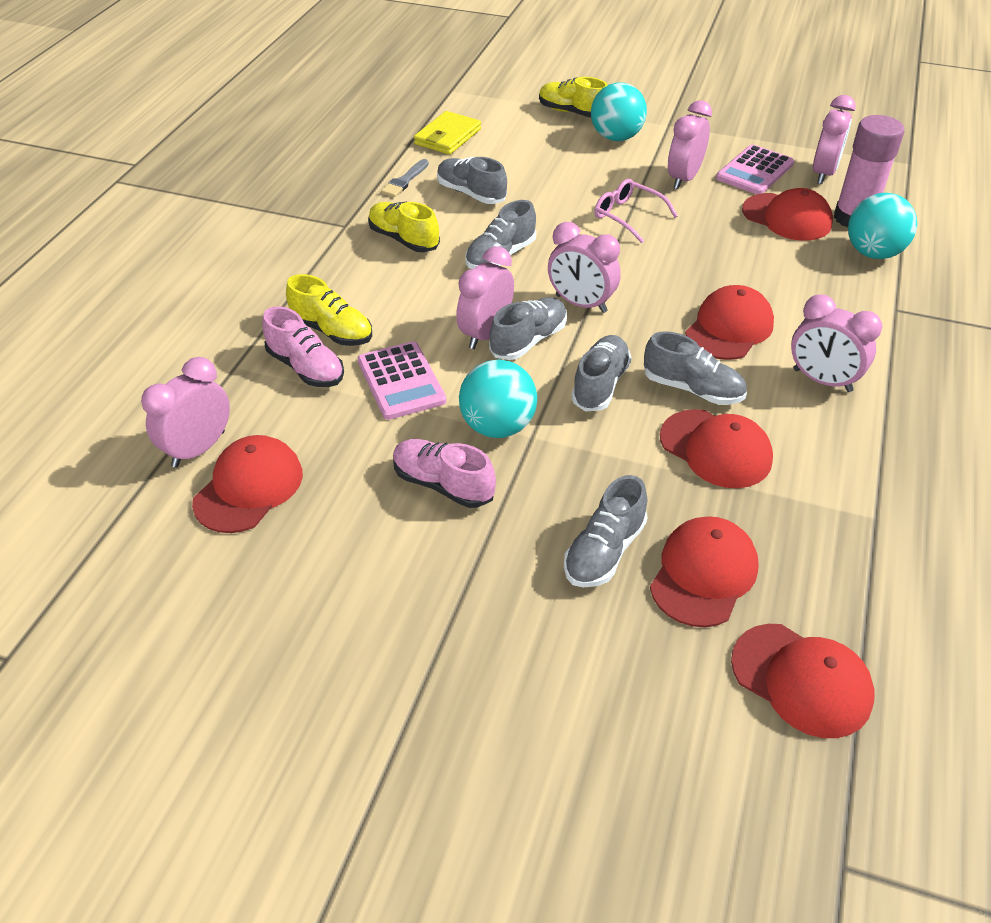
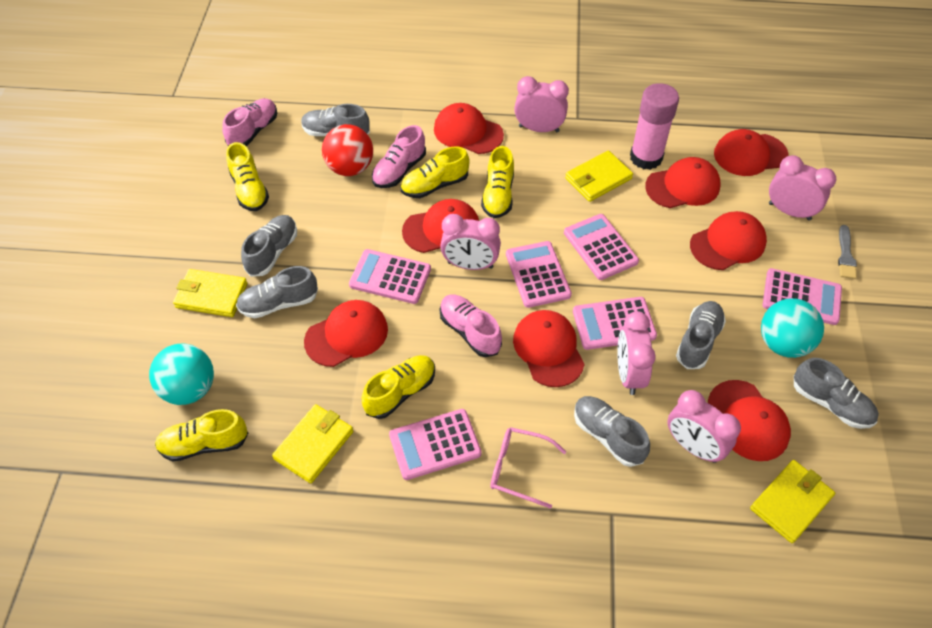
pink calculator: [358,341,447,420] [716,144,794,194] = 2 -> [349,249,431,304] [389,409,482,480] [506,241,572,308] [564,214,639,280] [573,297,657,350] [763,268,842,325] = 6
pink clock: [141,357,230,468] [456,246,514,349] [548,222,621,313] [668,100,712,189] [791,294,882,392] [813,95,856,184] = 6 -> [440,214,501,270] [514,76,569,132] [617,311,656,395] [667,390,741,463] [769,155,837,220] = 5
pink shoe: [262,306,344,387] [393,439,496,508] = 2 -> [222,98,277,146] [372,125,426,188] [440,295,502,357] = 3
red ball: none = 0 -> [322,124,373,176] = 1
red cap: [192,435,303,533] [650,516,759,627] [660,409,773,488] [685,285,774,360] [731,624,875,738] [742,188,833,241] = 6 -> [304,300,388,367] [402,199,479,253] [434,103,504,154] [513,310,585,387] [645,157,721,208] [690,211,767,270] [708,380,791,461] [714,129,788,176] = 8
turquoise ball: [459,359,537,438] [591,82,647,141] [848,193,917,259] = 3 -> [149,344,214,405] [761,298,824,358] = 2
yellow shoe: [286,274,372,346] [368,202,440,252] [539,77,608,118] = 3 -> [155,409,248,461] [226,142,269,211] [362,355,435,419] [401,146,470,198] [481,146,514,218] = 5
yellow wallet: [414,111,481,155] = 1 -> [173,269,248,317] [272,404,353,483] [565,150,633,202] [750,460,835,543] = 4

